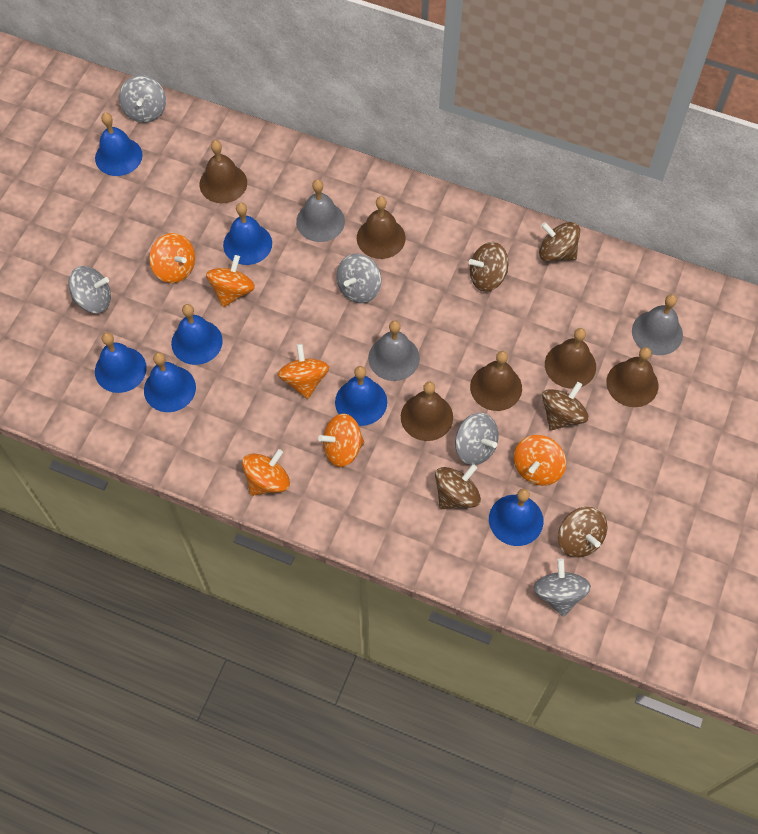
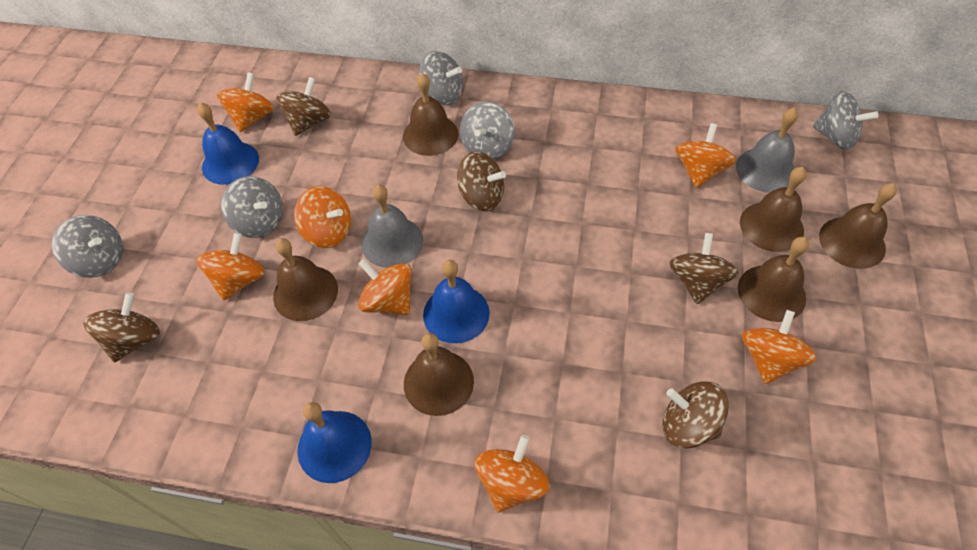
blue bell: [95,113,143,176] [95,332,147,393] [144,352,196,412] [171,304,223,365] [223,203,272,265] [335,366,387,426] [489,489,543,546] = 7 -> [197,102,259,185] [298,402,372,483] [423,260,490,343] = 3
grey bell: [296,179,345,242] [368,320,420,381] [632,294,683,355] = 3 -> [362,185,423,268] [736,108,798,193] = 2
orange spinning top: [149,233,195,283] [206,255,255,307] [242,449,290,496] [278,344,329,399] [318,413,364,467] [514,435,566,486] = 6 -> [196,233,265,301] [217,72,274,132] [294,186,351,248] [358,259,412,315] [475,435,550,513] [675,123,736,188] [742,310,816,384] = 7

